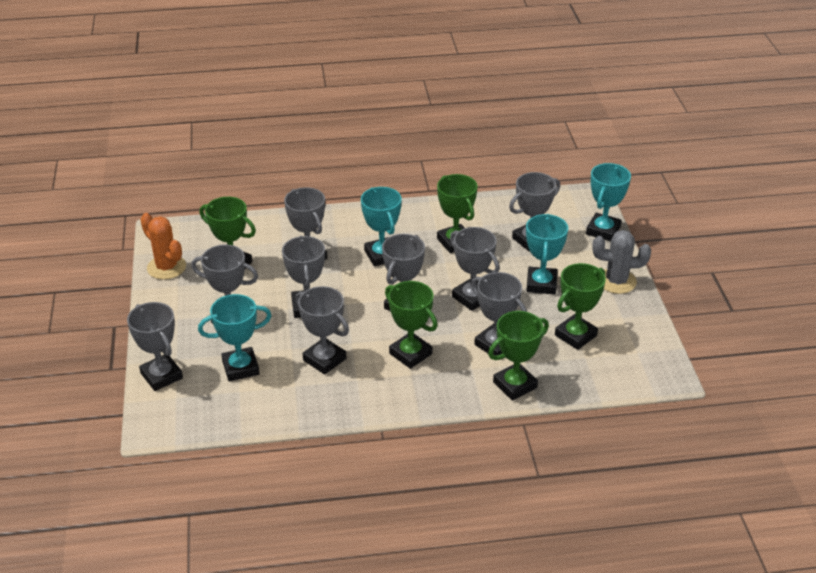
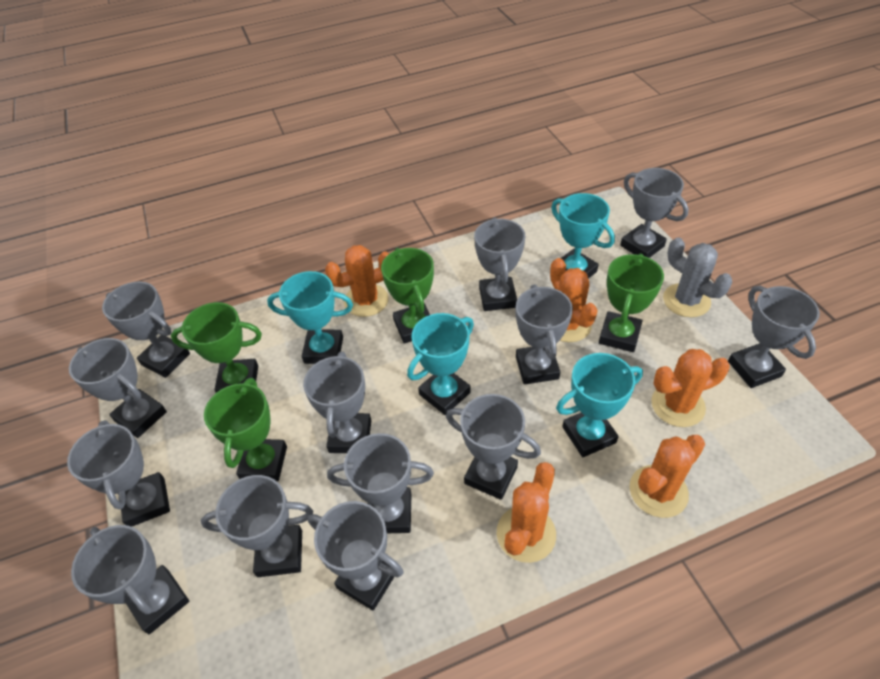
green trophy: [200,197,256,269] [385,281,438,369] [437,174,478,253] [488,311,549,401] [555,263,606,350] = 5 -> [171,302,262,393] [204,378,287,481] [381,248,434,344] [599,253,664,352] = 4
grey trophy: [127,302,183,391] [191,245,258,323] [282,236,325,318] [284,187,327,260] [296,286,349,375] [382,234,425,311] [450,227,500,311] [471,272,527,355] [509,172,560,252] = 9 -> [67,420,170,527] [69,338,167,438] [71,525,189,634] [102,281,190,378] [201,475,313,577] [303,352,371,453] [308,501,403,610] [327,433,434,533] [446,394,541,500] [474,218,525,311] [516,284,573,384] [620,168,689,258] [728,286,820,388] = 13
orange cactus: [140,213,186,280] = 1 -> [325,245,389,317] [497,462,556,563] [550,258,598,342] [629,435,705,518] [651,349,730,427] = 5

